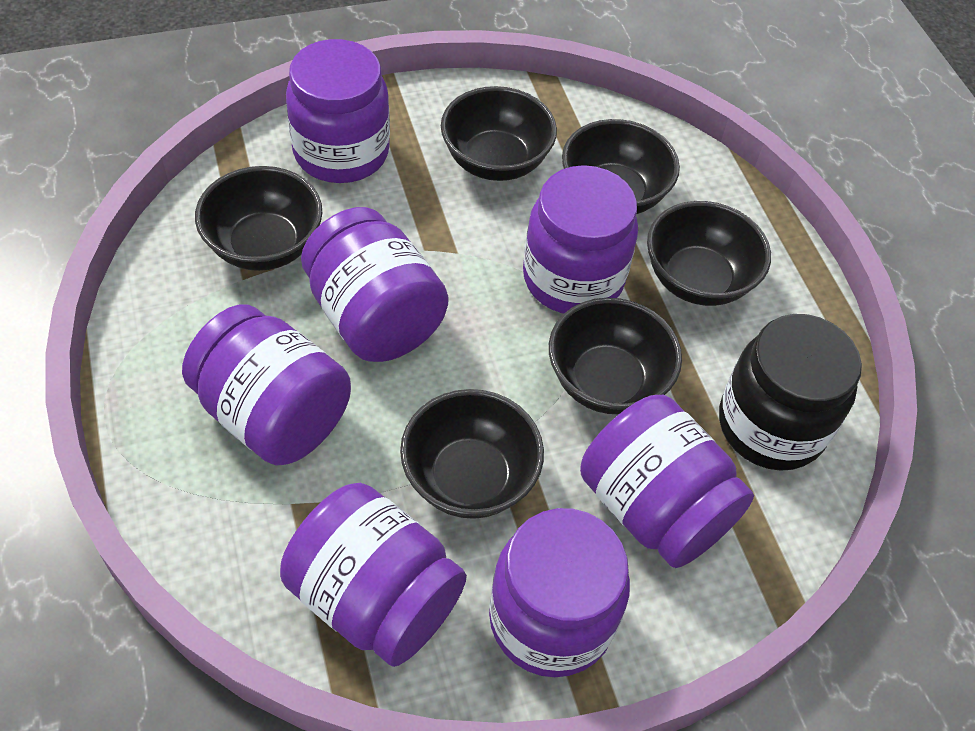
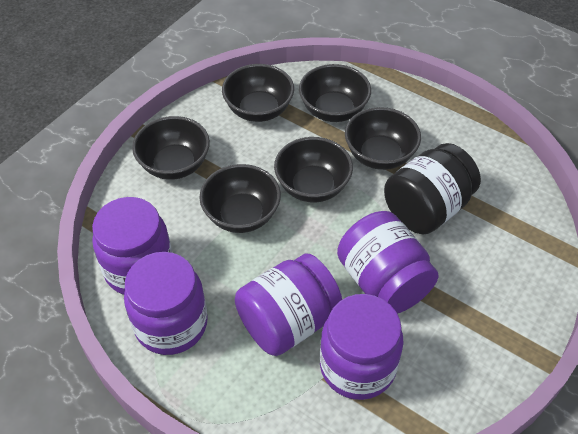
purple jar: [182,304,351,465] [280,483,467,667] [286,39,390,183] [301,207,449,362] [489,508,630,677] [523,165,638,314] [580,395,754,568] = 7 -> [92,197,173,295] [124,252,208,355] [235,253,342,356] [320,294,404,400] [337,211,439,314] = 5

